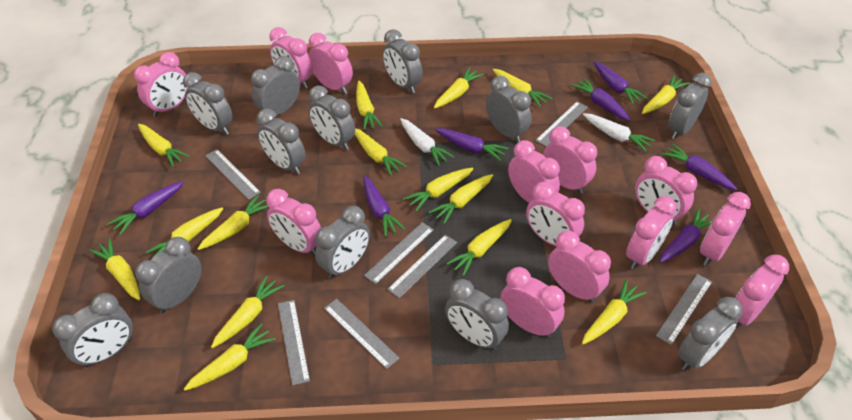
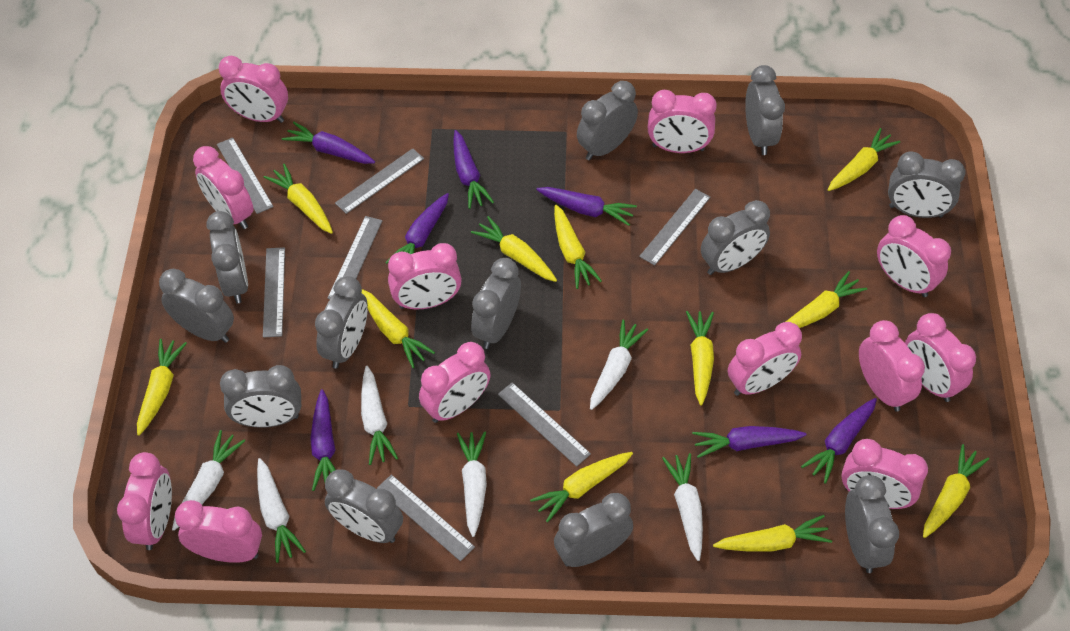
pink clock: [134,52,188,117] [266,189,321,256] [269,27,313,89] [309,33,353,94] [500,267,565,338] [508,140,560,203] [526,182,585,246] [543,126,597,194] [548,231,611,303] [626,196,677,270] [635,156,697,225] [700,192,751,266] [735,255,789,327] = 13 -> [117,452,172,550] [175,500,262,563] [193,146,253,229] [219,56,288,123] [388,243,462,310] [419,342,491,423] [648,90,717,153] [728,322,802,396] [841,439,928,509] [859,320,925,412] [877,215,951,297] [905,313,976,402] = 12
white carrot: [400,118,454,166] [583,113,655,152] = 2 -> [172,430,245,531] [257,458,306,563] [361,366,398,465] [457,431,487,537] [590,319,648,410] [662,453,703,561] = 6
yellow carrot: [89,238,140,300] [138,124,190,167] [146,207,223,258] [184,323,276,391] [198,195,268,250] [211,275,284,348] [355,128,407,176] [356,81,383,130] [403,168,474,212] [429,174,493,224] [434,67,484,109] [446,219,512,276] [493,69,552,107] [582,279,647,345] [642,75,690,114] = 15 -> [137,339,187,436] [263,164,333,234] [362,289,435,368] [471,216,557,282] [530,452,633,523] [554,204,602,289] [686,311,714,406] [713,515,832,552] [786,271,868,328] [828,128,901,191] [923,444,989,538] = 11

